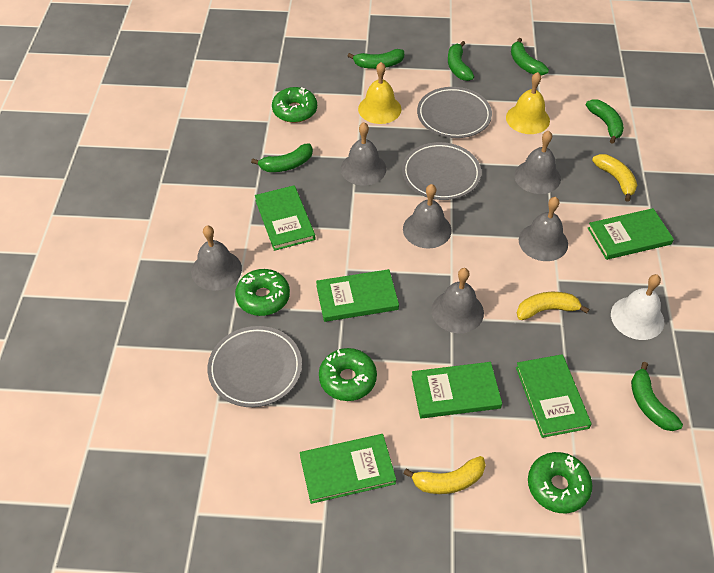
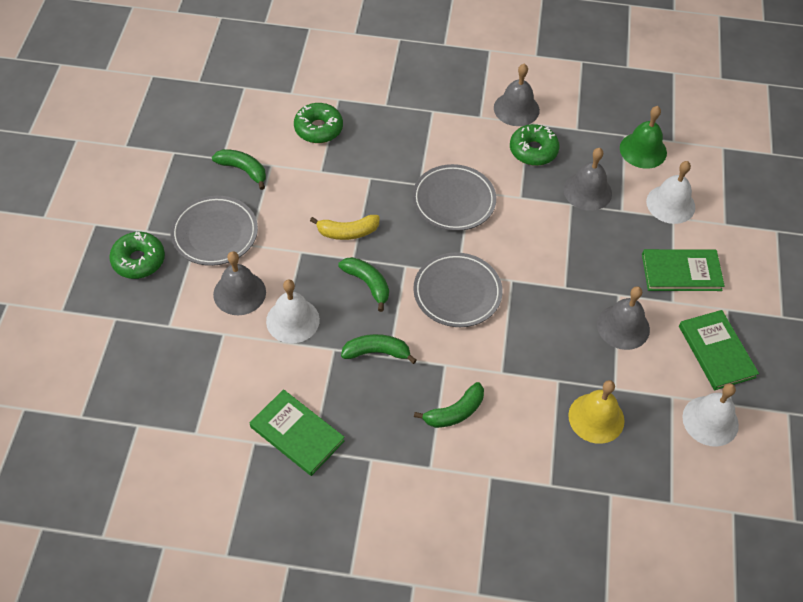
green banana: [251,144,313,172] [348,49,404,69] [448,41,474,81] [511,38,549,76] [586,99,624,144] [631,362,683,431] = 6 -> [212,149,266,190] [338,257,389,312] [341,334,417,364] [414,382,484,428] = 4
green bell: none = 0 -> [620,106,667,169] = 1
green book: [255,185,315,251] [300,434,396,504] [316,269,399,322] [411,362,502,419] [516,354,592,438] [588,208,674,260] = 6 -> [250,389,345,476] [642,249,725,291] [679,310,759,390] = 3
green donut: [235,269,290,316] [272,87,317,123] [319,348,377,401] [528,452,592,513] = 4 -> [109,232,165,279] [294,103,343,143] [510,124,560,166] = 3
grey bell: [191,226,242,291] [341,122,387,186] [403,184,452,249] [431,268,484,333] [514,131,561,194] [519,197,568,261] = 6 -> [213,251,266,315] [494,64,540,126] [563,148,612,211] [597,286,650,350] = 4
white bell: [611,274,664,340] = 1 -> [266,279,320,343] [646,161,695,224] [682,383,739,447] = 3
yellow banana: [403,456,486,494] [517,292,589,320] [592,154,637,202] = 3 -> [310,215,380,240] = 1
yellow bell: [358,62,401,124] [506,72,550,134] = 2 -> [568,380,625,444] = 1

